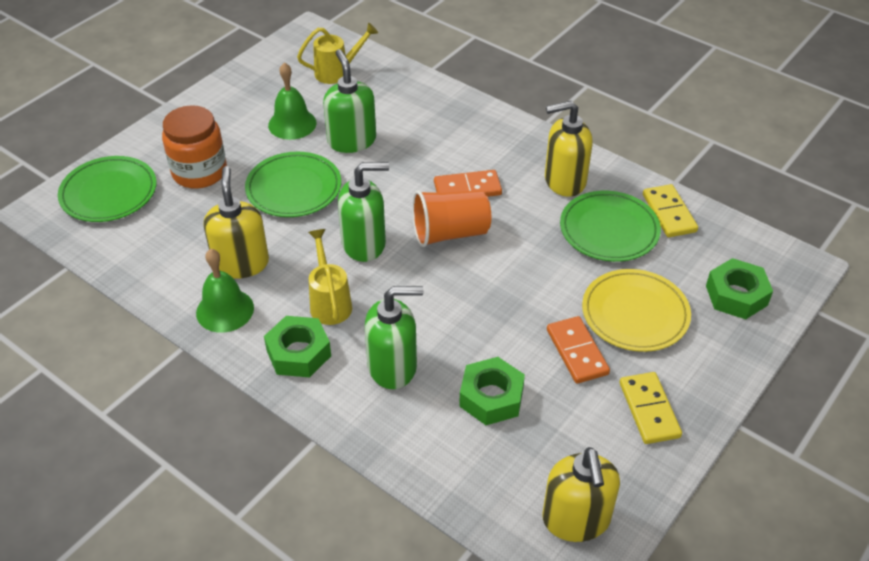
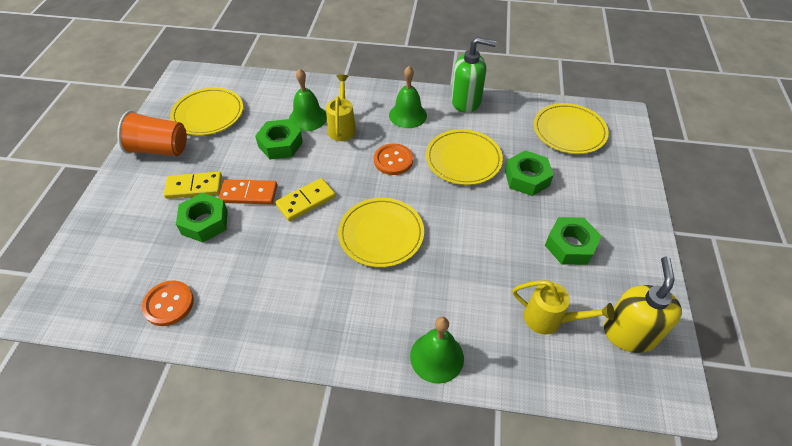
green bell: [196,249,254,333] [268,62,316,140] = 2 -> [289,69,327,131] [389,66,427,128] [410,317,464,384] = 3
green nut: [264,316,331,377] [459,357,525,425] [706,258,773,319] = 3 -> [176,193,228,243] [255,119,303,159] [505,150,554,196] [545,217,602,265] = 4
green plate: [58,156,157,222] [245,152,341,217] [560,191,661,262] = 3 -> none = 0
green soap dispenser: [323,49,376,153] [338,162,389,262] [365,286,423,389] = 3 -> [451,37,497,113] = 1
orange button: none = 0 -> [142,280,194,326] [374,143,413,175] = 2
orange domino: [434,170,502,197] [547,316,610,384] = 2 -> [218,179,277,204] = 1
orange jar: [162,105,227,189] = 1 -> none = 0
yellow plate: [582,269,691,352] = 1 -> [170,87,243,136] [338,198,424,268] [426,129,503,185] [534,103,609,154] = 4
yellow soap dispenser: [204,166,269,279] [542,447,620,542] [545,101,592,197] = 3 -> [604,257,682,353] = 1

